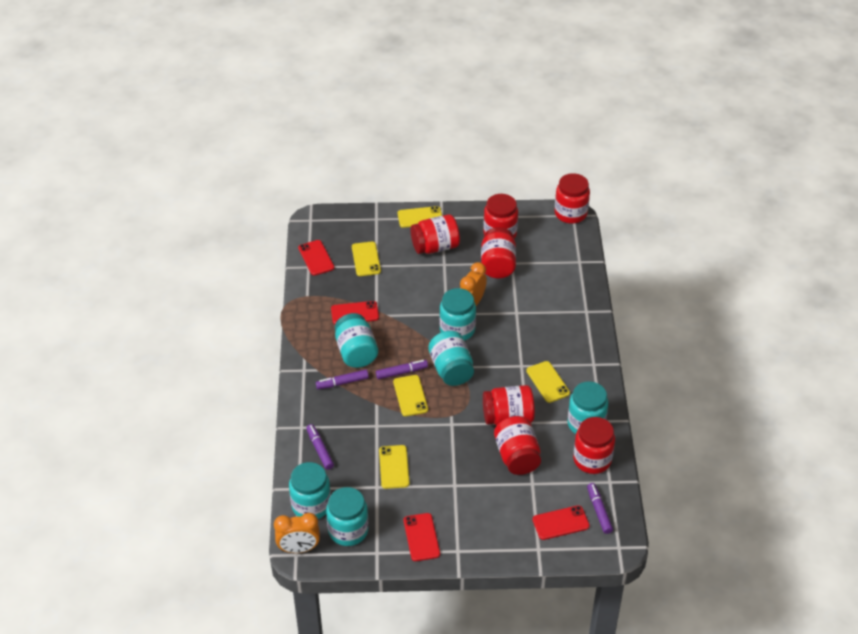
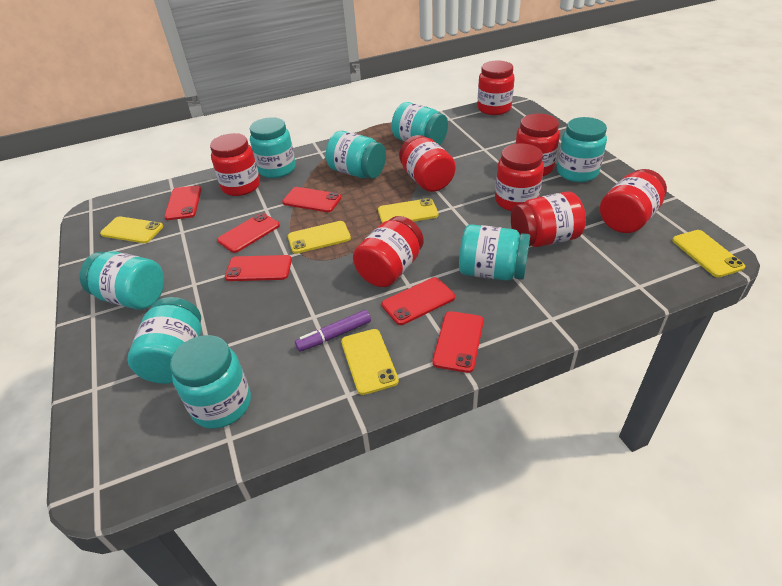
orange clock: [274,513,320,553] [460,262,487,306] = 2 -> none = 0
purple marker: [306,424,334,470] [316,370,369,389] [376,360,428,380] [587,483,613,534] = 4 -> [295,310,371,352] = 1
red jar: [411,214,460,254] [481,227,516,278] [483,194,518,239] [483,385,535,426] [494,416,541,475] [555,173,590,224] [573,417,615,474] = 7 -> [210,133,260,196] [353,216,424,287] [399,135,456,192] [477,61,515,115] [495,143,544,211] [511,191,586,247] [515,113,560,176] [600,169,667,233] = 8
red phone: [298,240,334,276] [331,301,379,324] [404,513,440,561] [532,505,590,540] = 4 -> [164,185,201,220] [217,213,280,253] [225,255,292,281] [282,187,341,212] [382,277,455,325] [432,311,484,373] = 6
turquoise jar: [289,462,331,519] [326,487,368,546] [335,313,378,368] [428,331,474,386] [439,288,476,341] [567,381,608,434] = 6 -> [80,251,164,310] [128,297,201,384] [170,335,251,429] [250,117,295,178] [326,131,386,179] [392,102,448,145] [459,224,530,281] [557,117,607,182] = 8

